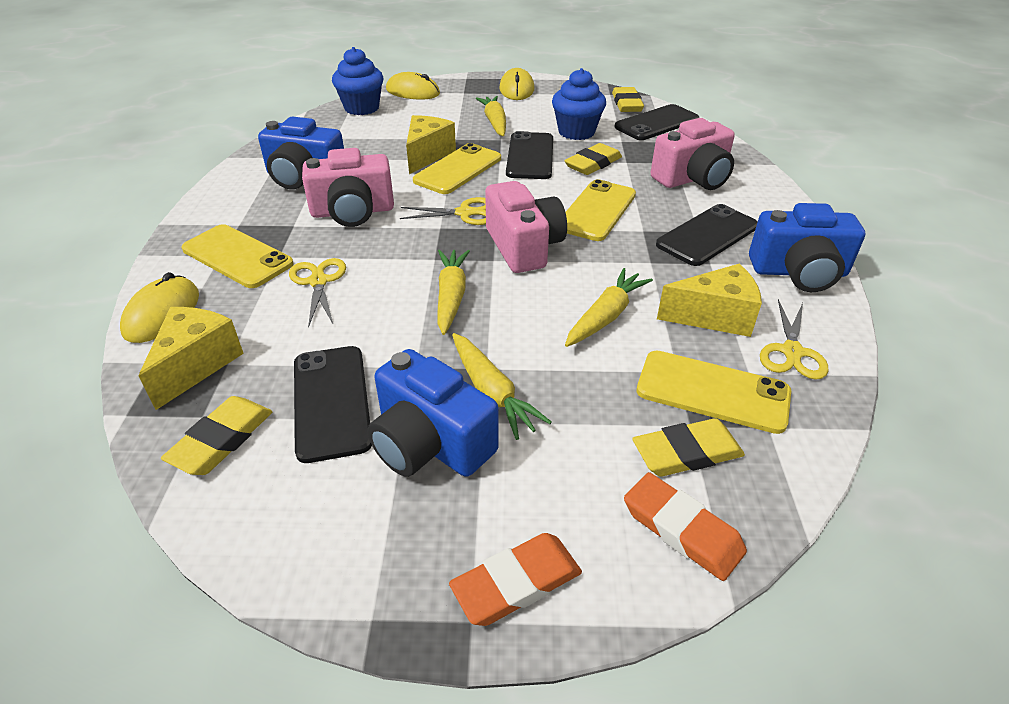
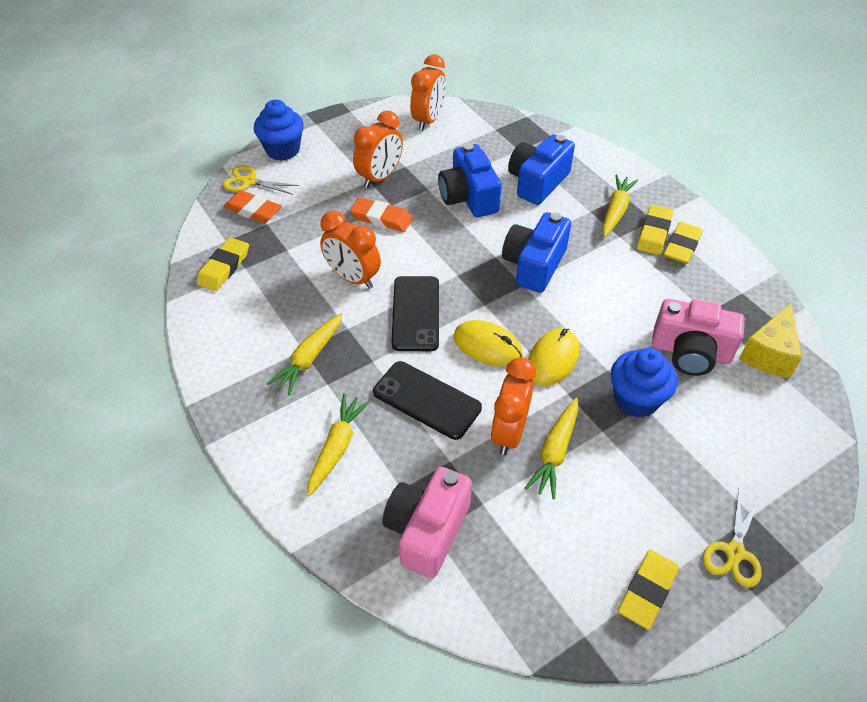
black phone: [294,346,372,463] [506,131,553,179] [614,104,699,140] [656,204,758,266] = 4 -> [373,361,482,440] [391,276,439,351] = 2
orange clock: none = 0 -> [320,211,381,289] [353,111,403,188] [410,55,446,131] [491,357,536,455] = 4
pink camera: [302,148,394,227] [485,181,567,273] [651,118,735,190] = 3 -> [382,467,472,578] [652,299,745,376] = 2
yellow cheese: [139,307,244,410] [406,115,456,174] [657,264,762,337] = 3 -> [739,303,802,378] = 1
yellow mouse: [120,272,199,343] [386,72,440,99] [499,68,535,100] = 3 -> [453,320,523,366] [528,328,579,386] = 2
yellow phone: [182,224,294,288] [413,143,501,194] [566,179,636,241] [636,351,791,434] = 4 -> none = 0
yellow scissors: [289,258,346,328] [400,197,486,225] [760,299,828,380] = 3 -> [223,165,299,195] [703,490,762,587] = 2

